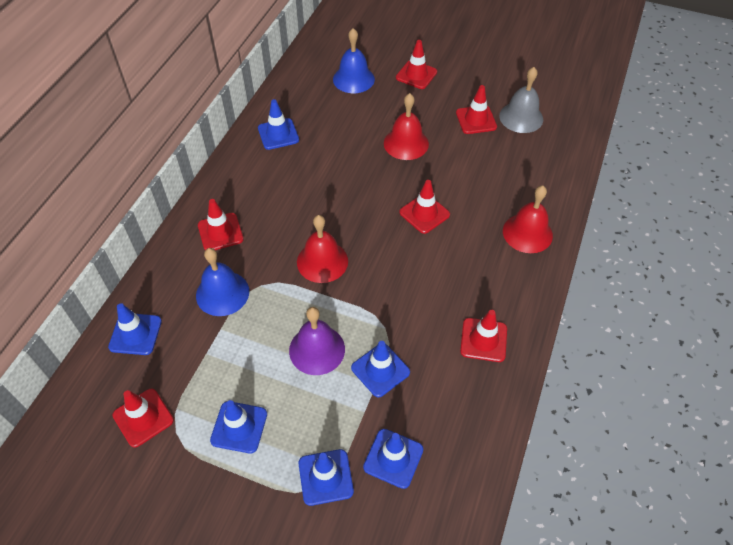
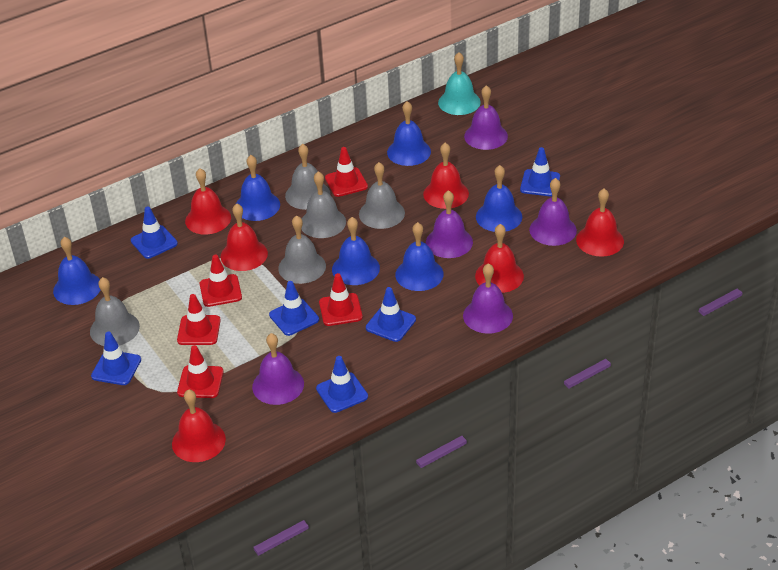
blue bell: [196,248,249,316] [333,28,375,93] = 2 -> [53,237,101,305] [236,155,280,221] [332,217,380,285] [387,101,431,166] [395,222,444,291] [476,165,522,232] = 6
grey bell: [499,67,543,133] = 1 -> [90,277,140,346] [278,215,326,284] [285,144,330,210] [301,171,346,238] [359,162,405,229] = 5
purple bell: [289,307,345,375] = 1 -> [252,333,304,405] [426,190,473,258] [463,263,513,334] [464,85,508,150] [529,178,577,246] = 5
red bell: [297,215,348,283] [384,93,429,160] [503,186,553,253] = 3 -> [172,389,226,462] [185,168,231,235] [221,203,268,271] [423,143,469,209] [475,224,524,293] [576,188,624,257] = 6
red traffic cone: [112,389,174,448] [198,199,244,250] [396,40,437,89] [399,180,450,234] [456,85,497,134] [460,310,507,362] = 6 -> [177,294,221,345] [177,345,224,398] [200,255,242,307] [319,273,363,326] [325,147,368,197] = 5
turquoise bell: none = 0 -> [438,52,481,115] = 1

